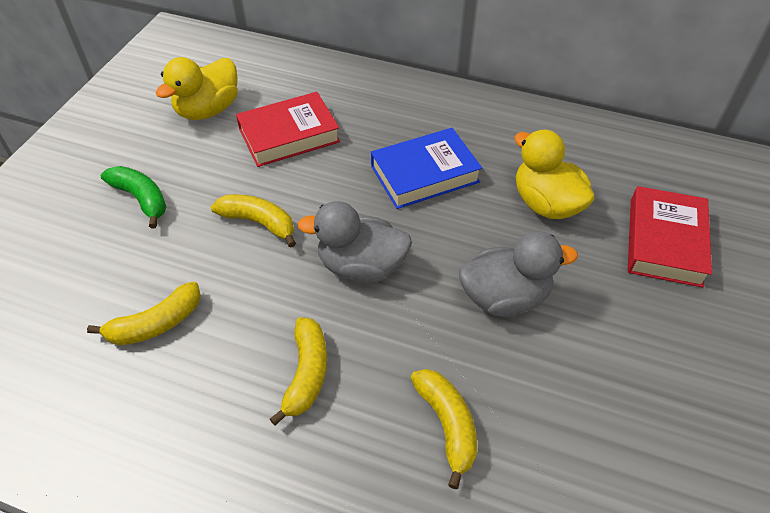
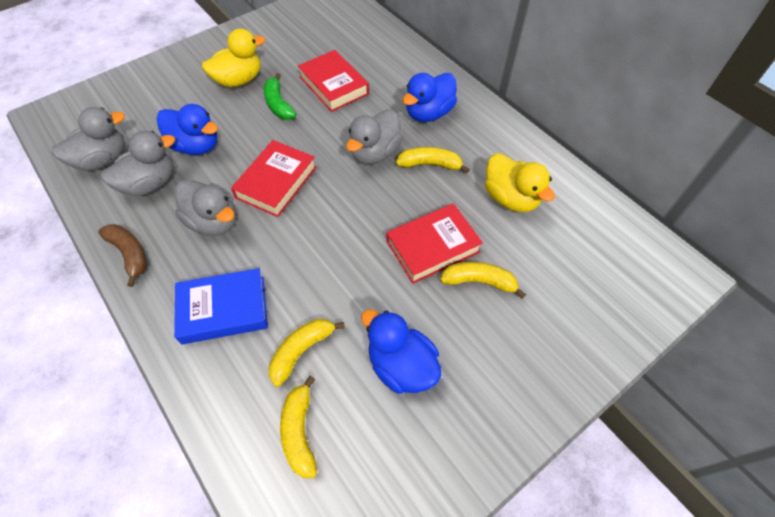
blue duck: none = 0 -> [156,104,218,155] [361,309,441,394] [402,73,457,122] = 3
brown banana: none = 0 -> [98,224,147,287] = 1
grey duck: [297,201,412,283] [459,232,578,317] = 2 -> [51,107,125,171] [101,131,175,196] [175,180,237,236] [346,109,403,164] = 4
red book: [236,92,340,167] [628,186,712,288] = 2 -> [231,140,317,217] [298,50,369,112] [386,203,483,284] = 3

